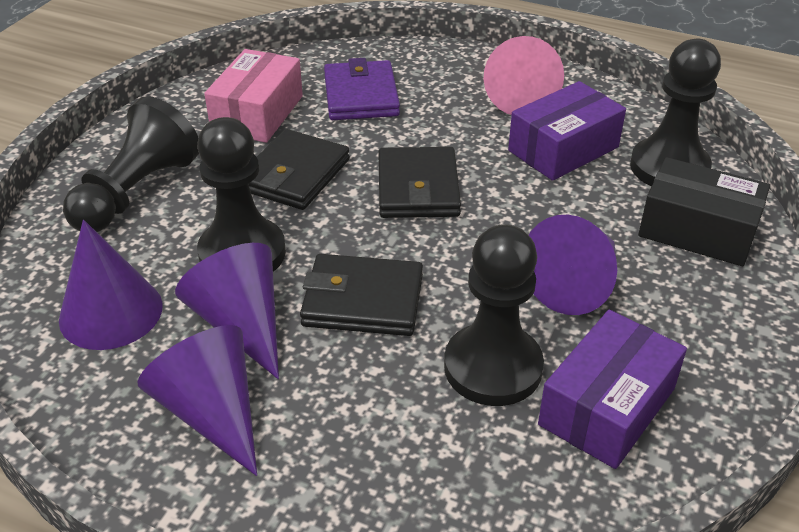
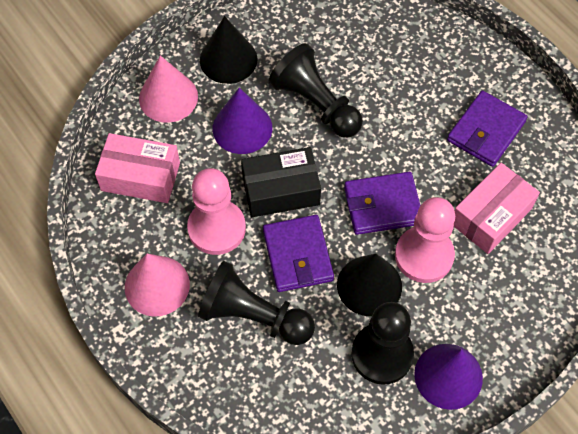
black cone: none = 0 -> [200,16,258,84] [337,253,402,316] = 2
black pawn: [63,96,199,232] [197,117,286,272] [444,224,544,406] [630,39,721,186] = 4 -> [198,261,315,345] [269,43,363,138] [351,302,414,385] = 3
black wallet: [248,129,350,210] [300,254,423,336] [378,147,461,218] = 3 -> none = 0
pink box: [204,49,303,143] = 1 -> [95,133,180,203] [454,163,540,254] = 2
pink cone: [484,36,564,115] = 1 -> [125,254,190,317] [139,55,198,123] = 2
pink pawn: none = 0 -> [187,168,246,255] [395,197,455,283] = 2
purple box: [508,81,626,181] [538,310,687,469] = 2 -> none = 0
purple cone: [59,220,163,350] [137,325,257,476] [175,243,279,379] [529,215,617,315] = 4 -> [213,88,272,154] [414,344,483,410] = 2
purple wallet: [324,58,400,120] = 1 -> [263,215,334,292] [344,172,421,235] [447,91,527,167] = 3

